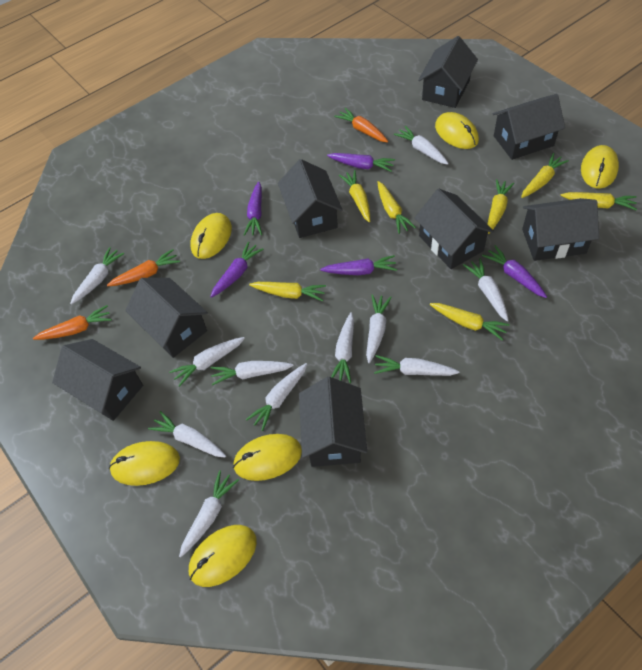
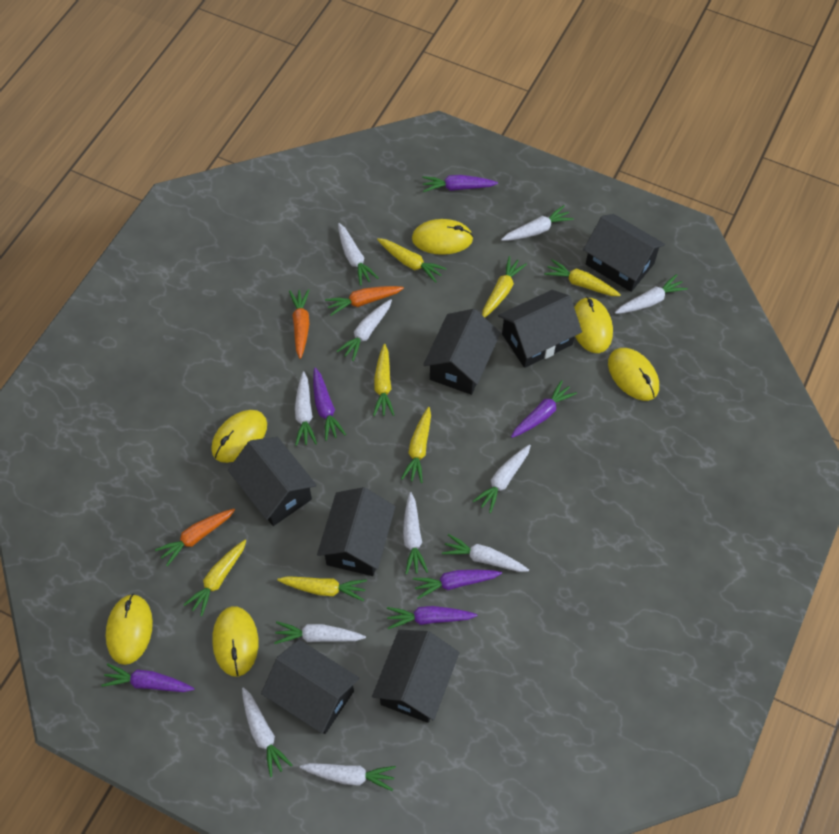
black house: [52,339,143,421] [125,278,208,358] [278,159,343,238] [299,377,367,467] [415,189,494,269] [418,36,478,108] [492,94,565,160] [522,198,599,261] = 8 -> [228,437,317,526] [261,640,359,734] [317,487,396,576] [372,630,460,723] [423,309,500,395] [498,290,582,368] [583,214,665,292] = 7
purple carrot: [210,242,263,298] [244,182,262,236] [320,255,397,275] [327,153,395,172] [482,245,547,298] = 5 -> [101,663,194,692] [313,367,346,441] [387,606,477,629] [413,570,502,599] [422,175,498,192] [511,380,577,438] = 6

